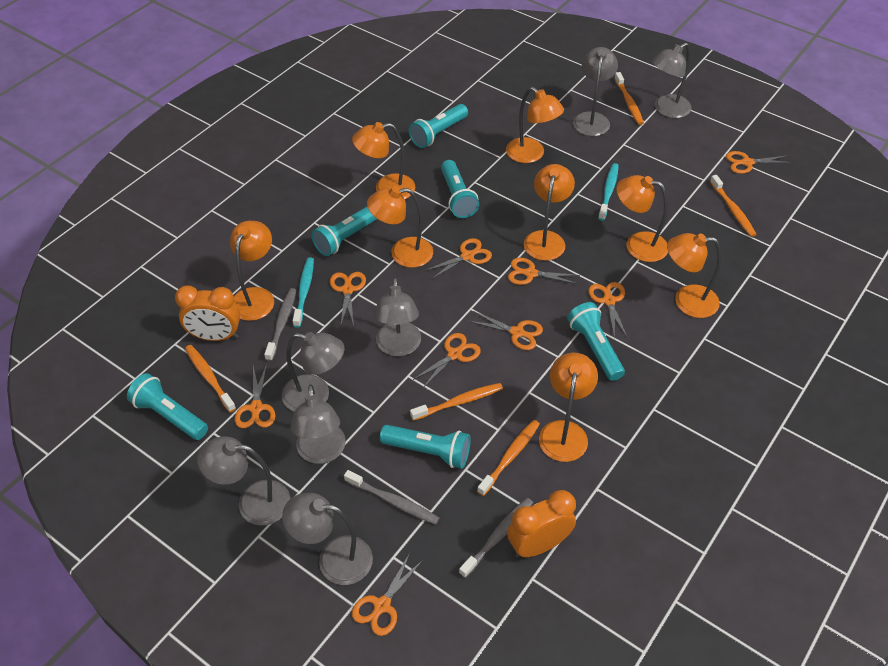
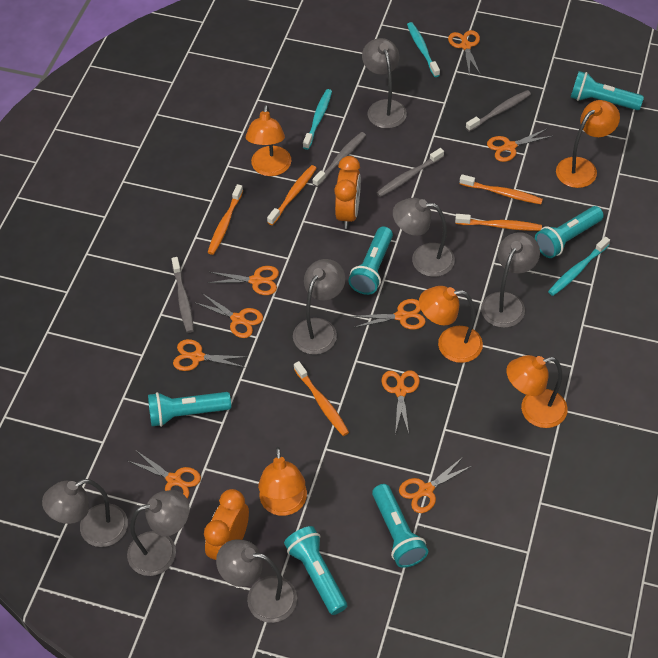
grey toothbrush: [264,288,296,361] [344,470,439,525] [459,498,533,578] = 3 -> [171,257,194,333] [313,132,366,187] [377,148,444,197] [466,90,531,132] = 4
orange lamp: [230,221,274,321] [352,122,415,199] [367,186,433,268] [506,87,564,163] [524,164,575,261] [539,353,598,462] [616,175,668,262] [667,233,722,318] = 8 -> [246,104,291,176] [258,447,307,516] [419,286,483,363] [506,355,568,428] [556,100,620,188] = 5
turquoise toothbrush: [293,257,314,328] [598,163,619,221] = 2 -> [303,89,332,150] [407,22,440,77] [548,237,610,296] = 3

